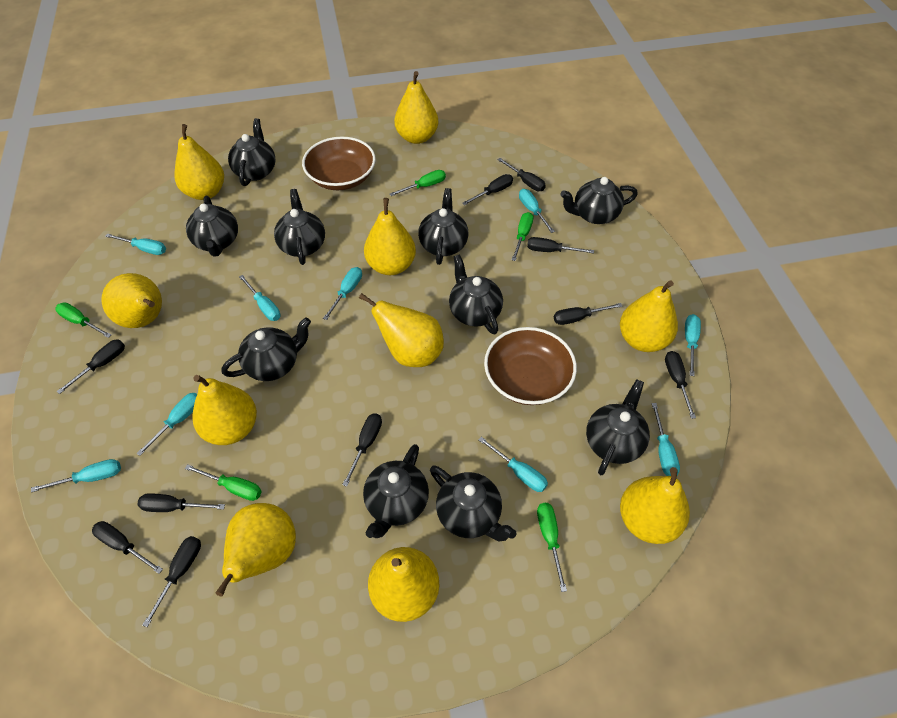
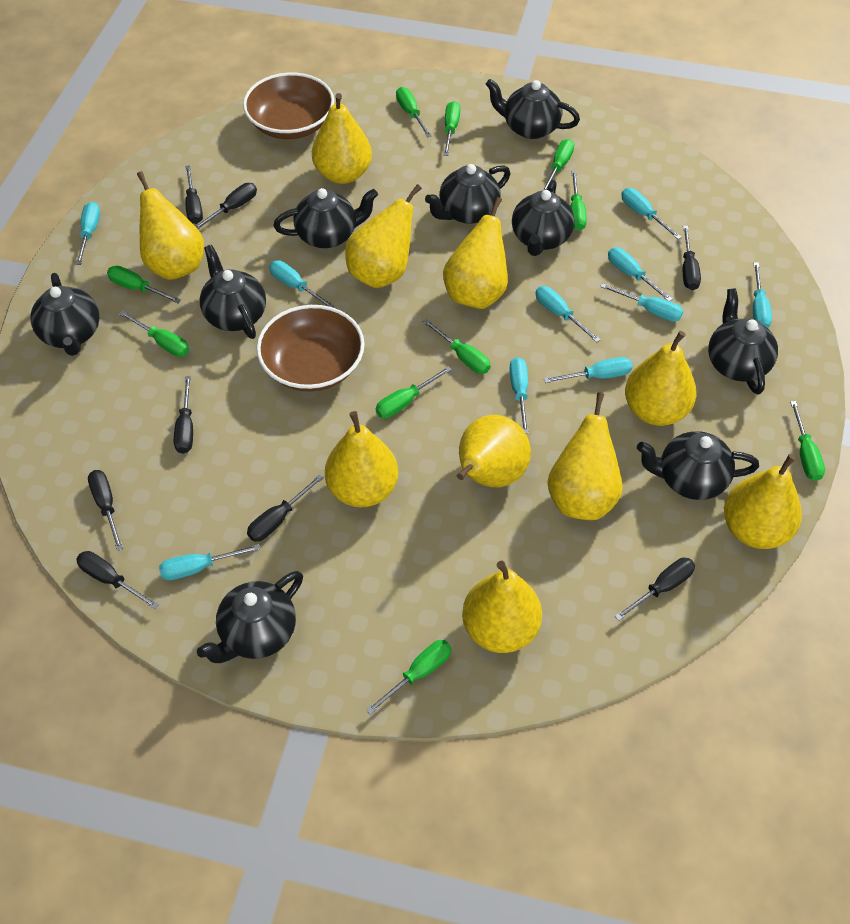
black screwdriver: [56,339,125,394] [92,521,163,574] [137,493,225,512] [142,536,201,627] [342,413,382,487] [462,174,513,205] [497,158,546,191] [527,237,594,254] [554,303,623,325] [665,351,696,419] = 10 -> [76,551,159,609] [88,470,123,551] [174,376,193,454] [185,165,203,224] [195,183,257,229] [247,474,324,542] [615,558,695,621] [683,226,701,290] = 8
black teapot: [186,195,238,257] [222,317,311,381] [228,118,276,186] [274,189,325,265] [363,444,429,538] [418,188,468,265] [430,465,517,541] [449,254,503,334] [560,177,638,224] [586,379,650,475] = 10 -> [30,273,99,356] [197,571,303,663] [200,245,266,339] [273,188,378,248] [425,164,510,224] [486,79,580,139] [512,180,574,256] [637,431,759,500] [708,288,778,394] = 9
green screwdriver: [55,302,111,338] [185,464,262,501] [390,170,446,196] [512,212,533,261] [537,503,567,592] = 5 -> [107,265,181,303] [119,311,189,357] [366,640,452,715] [376,366,452,418] [396,87,432,138] [423,319,491,374] [443,101,460,156] [542,139,574,191] [571,171,587,231] [790,401,825,481] = 10
turquoise screwdriver: [31,459,121,492] [105,233,166,255] [136,393,197,456] [239,275,281,321] [323,267,362,320] [478,437,548,492] [519,189,555,233] [652,403,680,476] [685,314,701,376] = 9 -> [76,202,100,265] [159,544,260,580] [269,261,334,307] [509,357,529,434] [536,286,601,343] [544,357,632,383] [600,283,683,322] [608,248,673,301] [621,188,682,239] [753,262,772,328] = 10

